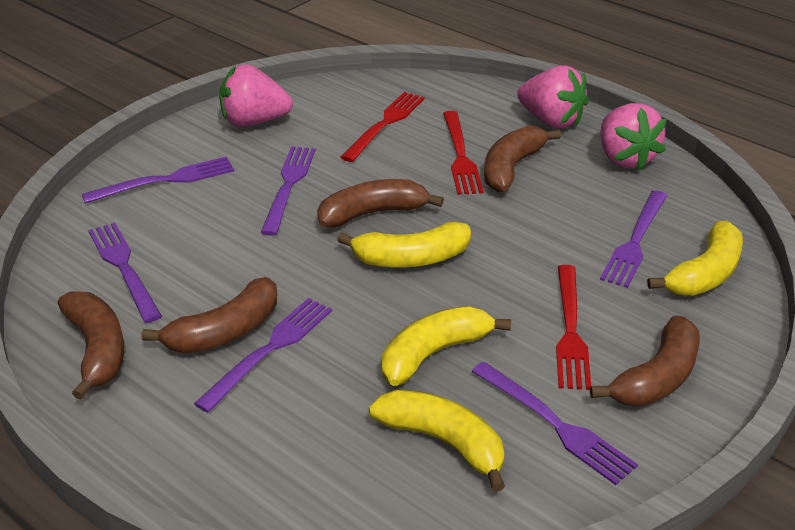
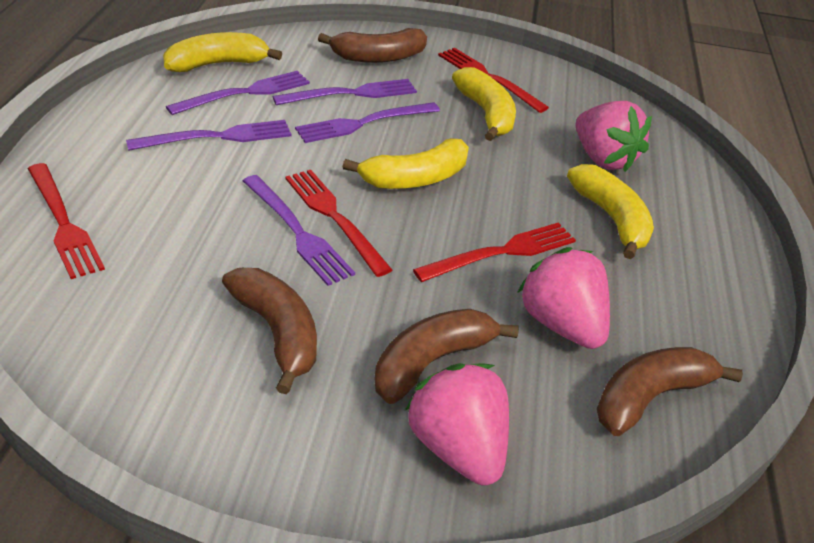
brown banana: [58,291,124,399] [142,277,277,353] [317,179,444,228] [484,125,561,192] [590,316,700,407] = 5 -> [222,268,317,394] [318,28,427,63] [375,309,519,404] [597,347,743,436] = 4
purple fork: [82,157,235,204] [88,223,162,323] [194,298,332,413] [261,146,315,236] [471,362,638,485] [600,190,668,288] = 6 -> [126,120,291,151] [166,71,310,115] [243,175,355,286] [272,79,417,105] [295,102,440,143] = 5
red fork: [341,92,424,162] [443,111,484,195] [556,265,591,390] = 3 -> [28,163,105,279] [285,170,392,277] [413,222,576,282] [438,48,549,113] = 4

